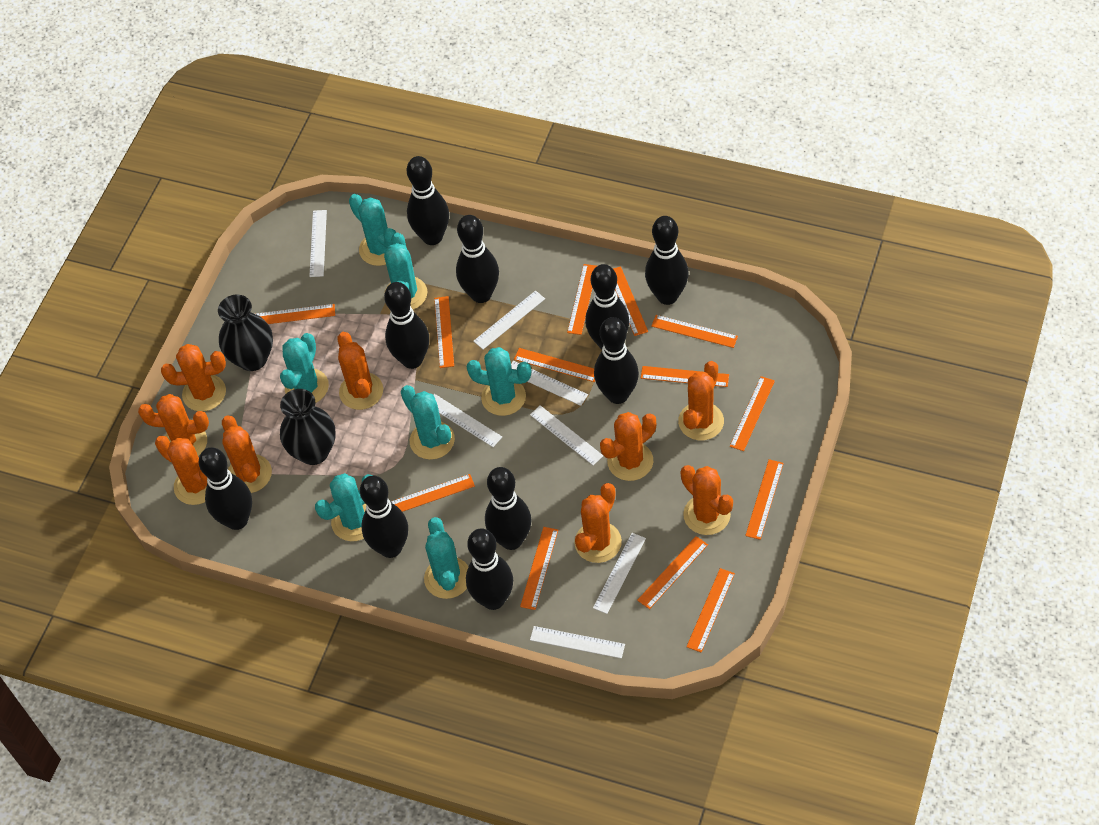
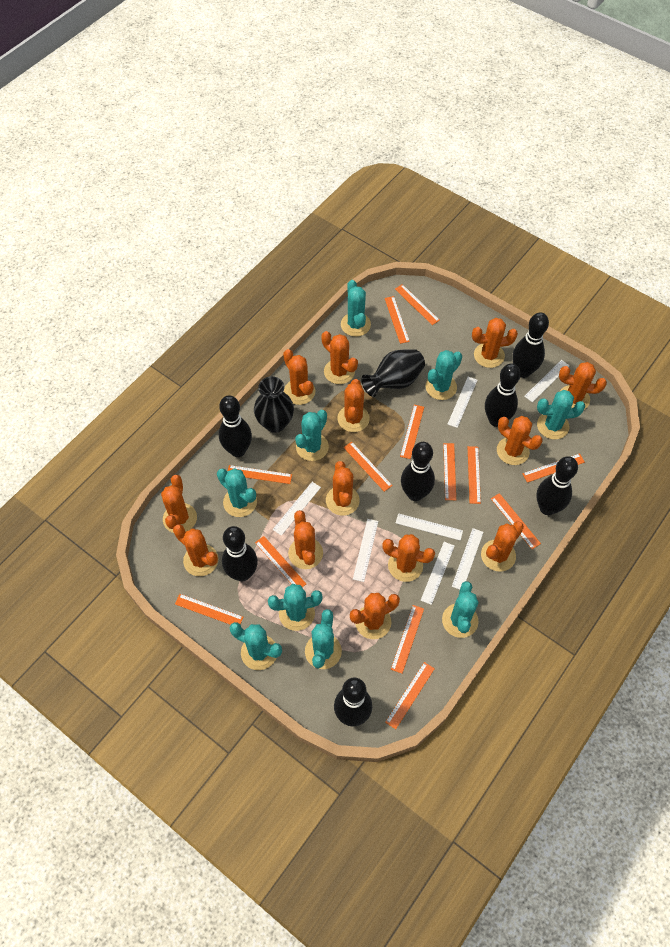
black bowling pin: [199,447,252,530] [360,476,408,558] [384,282,429,369] [407,156,449,245] [456,215,499,303] [466,528,513,610] [485,467,531,550] [585,264,629,349] [594,317,639,404] [645,216,688,305] = 10 -> [219,395,252,457] [222,526,258,581] [334,677,372,727] [401,442,435,501] [485,363,521,427] [512,312,549,378] [536,456,578,515] = 7
orange cactus: [138,394,209,456] [155,436,207,505] [161,344,226,411] [222,415,272,493] [337,332,383,410] [574,483,622,563] [600,412,656,481] [678,361,724,440] [681,465,733,535] = 9 -> [161,475,197,533] [173,524,218,576] [283,349,315,405] [288,510,323,569] [321,331,358,384] [326,461,360,516] [337,379,370,432] [350,593,400,639] [382,534,435,582] [472,318,518,368] [481,521,524,572] [497,416,542,465] [559,362,607,410] = 13
turquoise cactus: [280,333,329,403] [315,473,373,541] [349,194,396,266] [384,233,427,310] [401,385,455,460] [424,517,469,599] [467,347,531,416] = 7 -> [217,468,257,517] [230,622,282,670] [268,584,322,631] [295,410,329,461] [305,609,342,669] [341,280,371,337] [425,350,462,400] [442,581,479,638] [537,390,585,440] = 9

